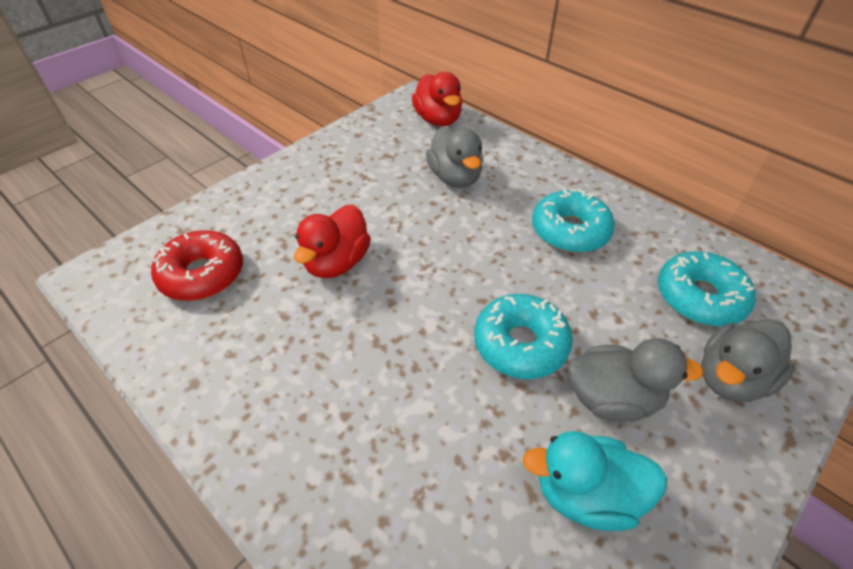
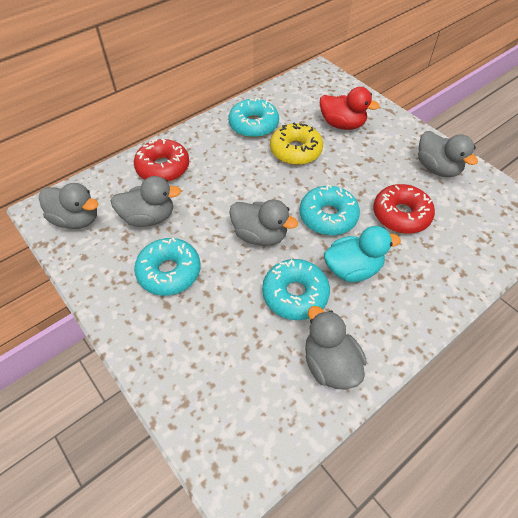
grey duck: [426,126,483,188] [568,338,703,422] [701,319,795,402] = 3 -> [39,183,98,229] [110,176,181,227] [229,199,298,246] [305,306,367,390] [418,131,478,177] = 5
red donut: [151,230,243,301] = 1 -> [134,138,189,182] [373,184,435,234] = 2
red duck: [294,205,371,278] [412,72,462,126] = 2 -> [320,87,380,130] = 1
turquoise donut: [474,294,573,379] [532,189,615,253] [658,251,756,326] = 3 -> [134,238,201,296] [229,97,279,138] [262,259,330,320] [300,185,360,235] = 4
yellow donut: none = 0 -> [270,123,323,165] = 1

